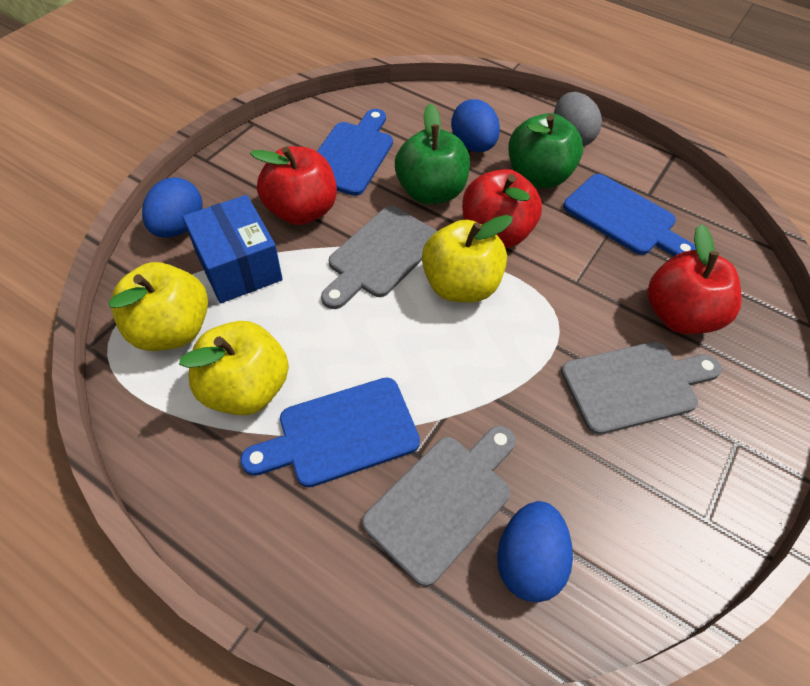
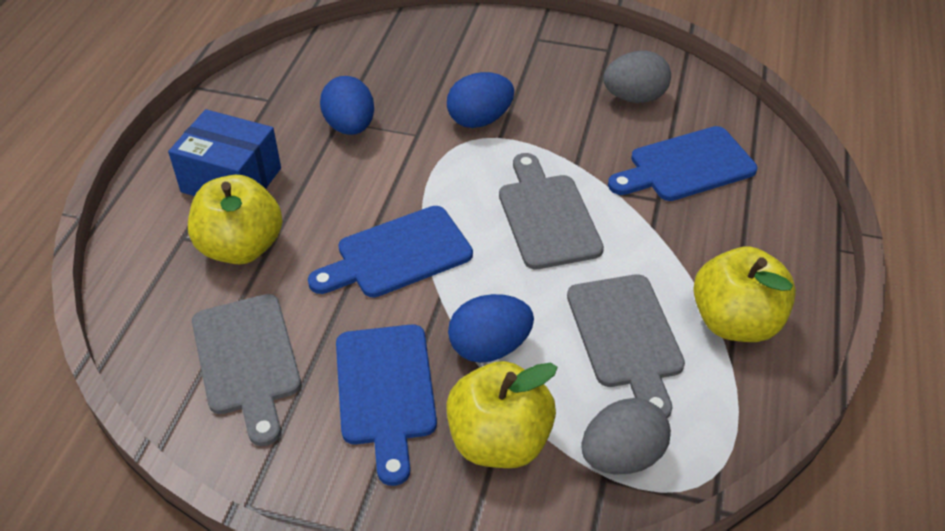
green apple: [395,103,470,204] [508,113,583,188] = 2 -> none = 0
grey egg: [554,92,602,146] = 1 -> [581,398,671,475] [603,51,671,103] = 2
red apple: [250,146,337,225] [462,169,542,248] [647,224,742,334] = 3 -> none = 0

